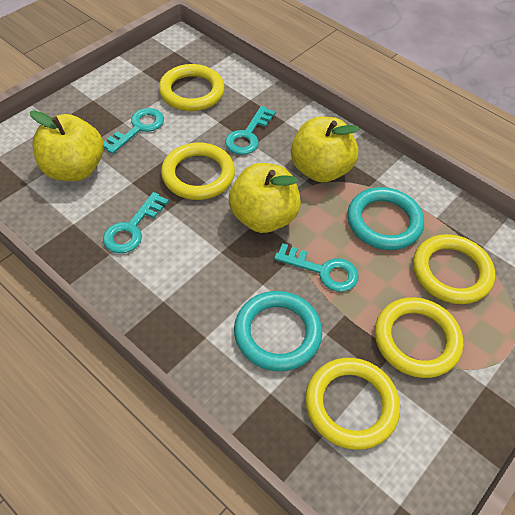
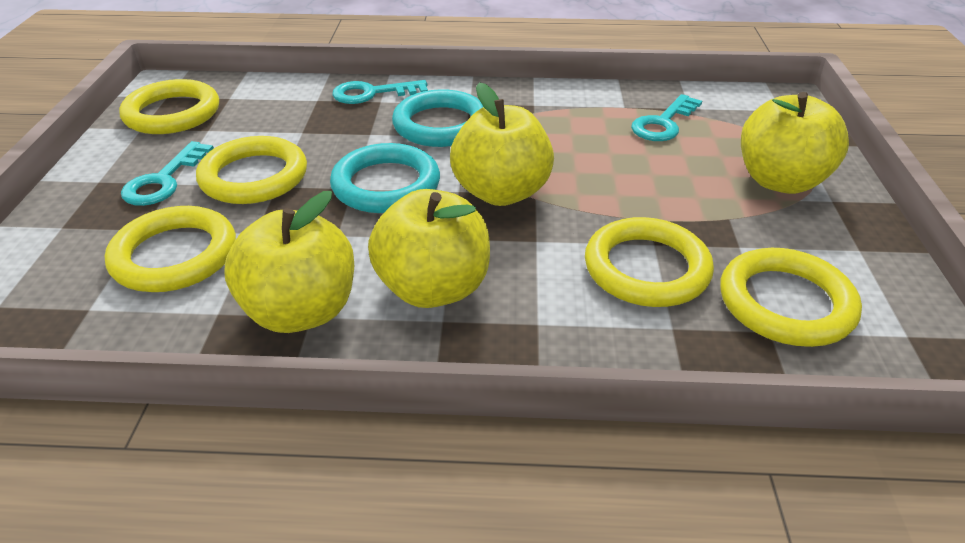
turquoise key: [103,108,164,154] [103,192,169,253] [225,106,276,155] [274,243,359,292] = 4 -> [121,141,214,206] [332,80,428,104] [631,94,702,141] = 3
yellow apple: [30,110,104,181] [229,163,301,233] [291,117,360,183] = 3 -> [224,191,354,333] [368,189,490,308] [450,82,554,206] [741,92,849,194] = 4

